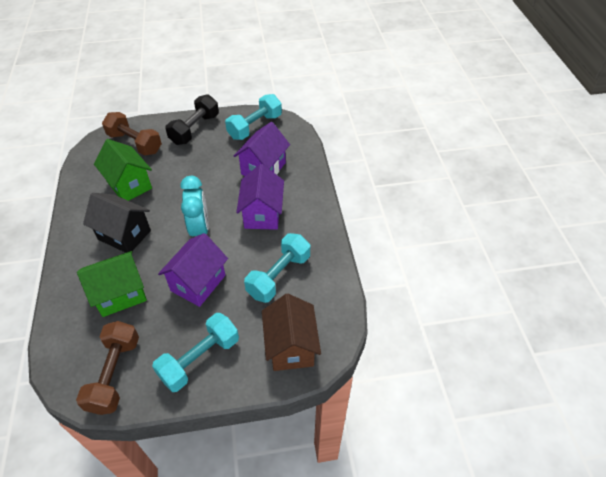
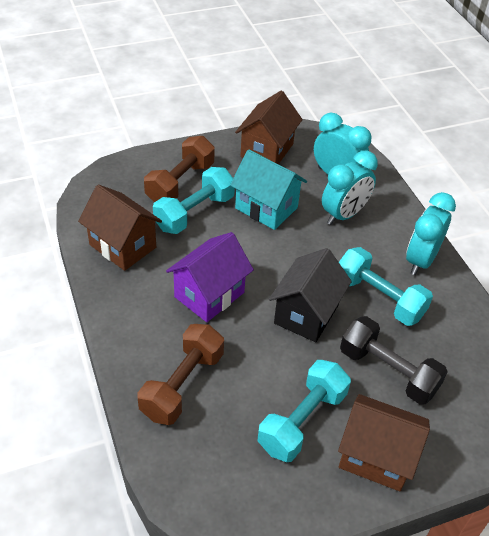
brown house: [262,294,321,371] = 1 -> [78,185,162,271] [235,91,303,164] [338,394,430,491] = 3
green house: [77,251,147,317] [94,139,152,201] = 2 -> none = 0
purple house: [158,233,228,307] [234,122,290,176] [236,164,284,230] = 3 -> [166,232,254,322] = 1
turquoise clock: [180,176,209,236] = 1 -> [314,113,372,174] [322,151,378,225] [406,192,456,275] = 3
turquoise house: none = 0 -> [230,149,307,230] = 1

